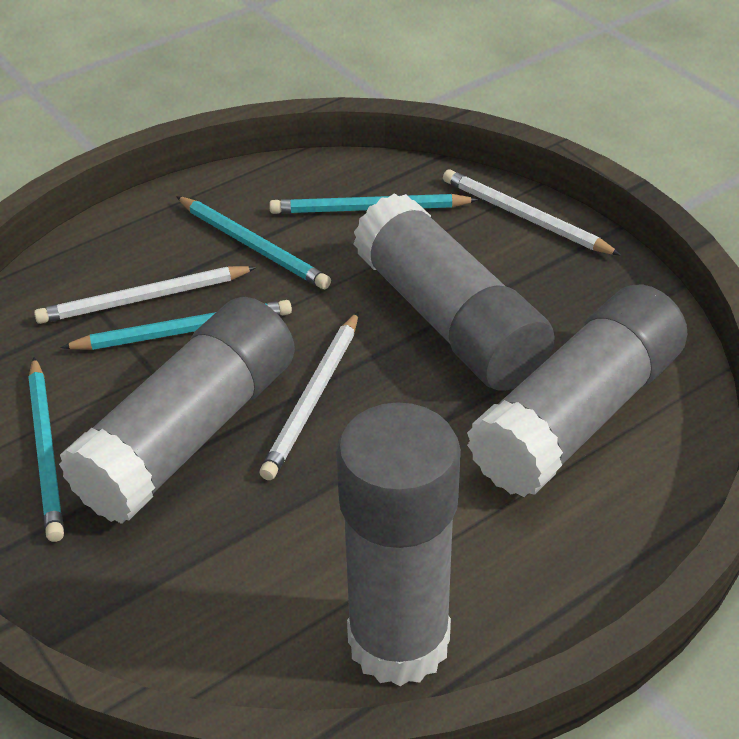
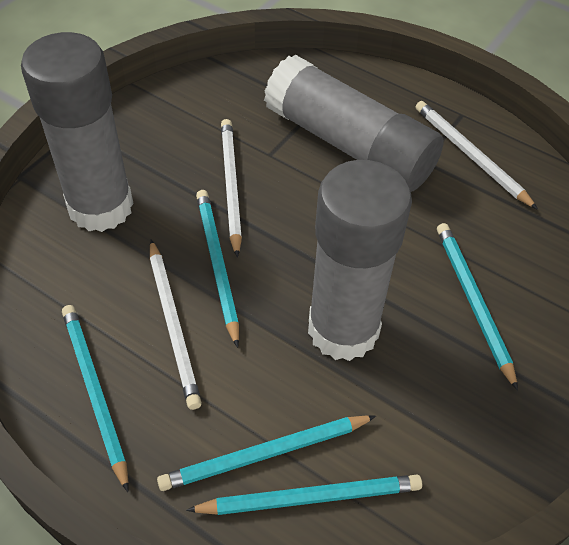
grey glue stick: [59,297,295,524] [336,402,461,686] [353,193,555,391] [467,285,687,497] = 4 -> [21,32,134,232] [264,55,444,192] [308,160,412,361] = 3
turquoise pencil: [28,357,64,542] [60,300,292,350] [176,196,331,289] [269,194,479,214] = 4 -> [62,305,129,492] [157,415,376,491] [186,475,422,515] [196,190,239,348] [437,223,518,391] = 5

